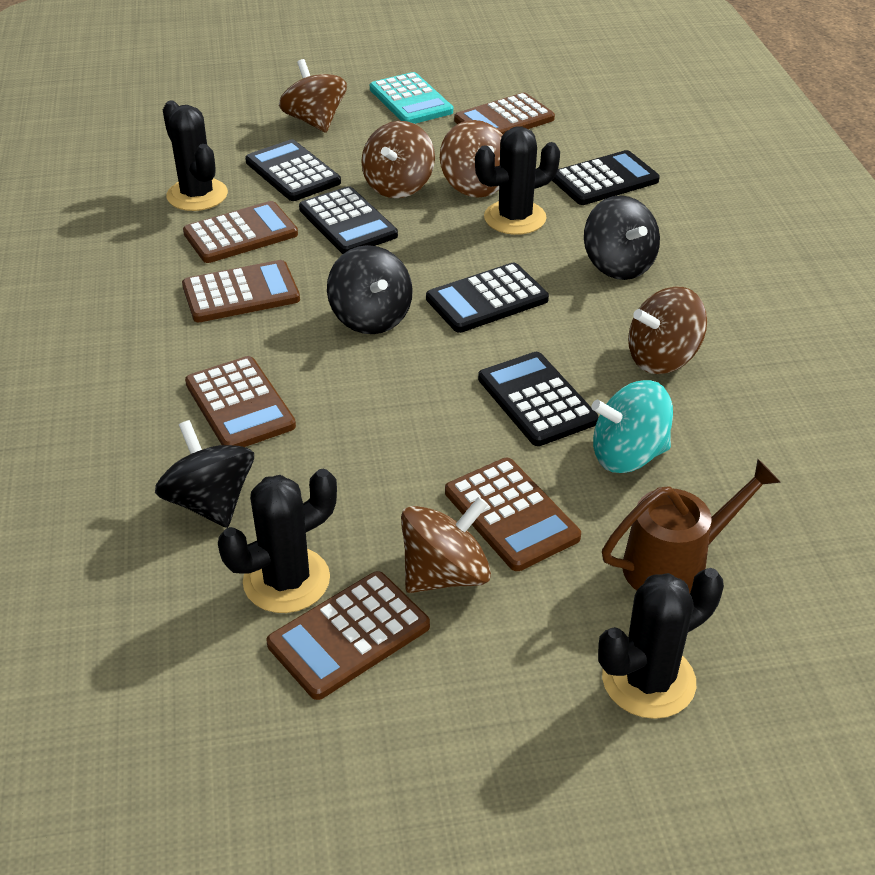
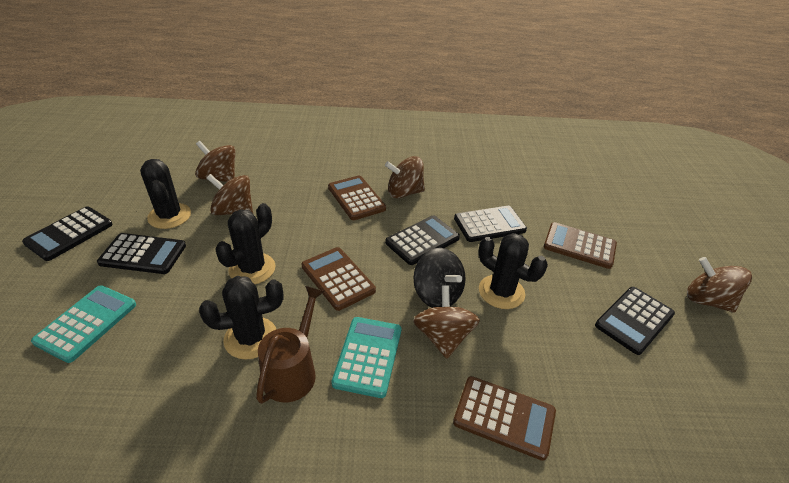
black spinning top: [155,420,254,528] [327,245,413,334] [584,195,660,280] = 3 -> [414,248,466,308] = 1
brown calculator: [182,260,300,322] [183,201,298,263] [185,356,296,447] [267,571,430,700] [445,458,581,571] [454,93,555,134] = 6 -> [301,247,376,311] [328,176,386,220] [453,376,556,461] [544,222,617,269] = 4
turquoise calculator: [370,72,453,124] = 1 -> [31,285,136,363] [331,317,401,398] = 2
turquoise spinning top: [591,380,673,473] = 1 -> none = 0

